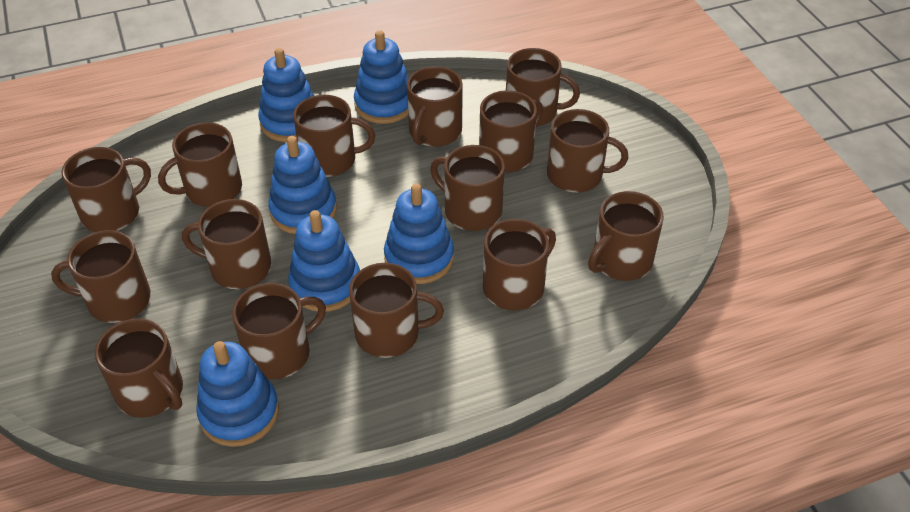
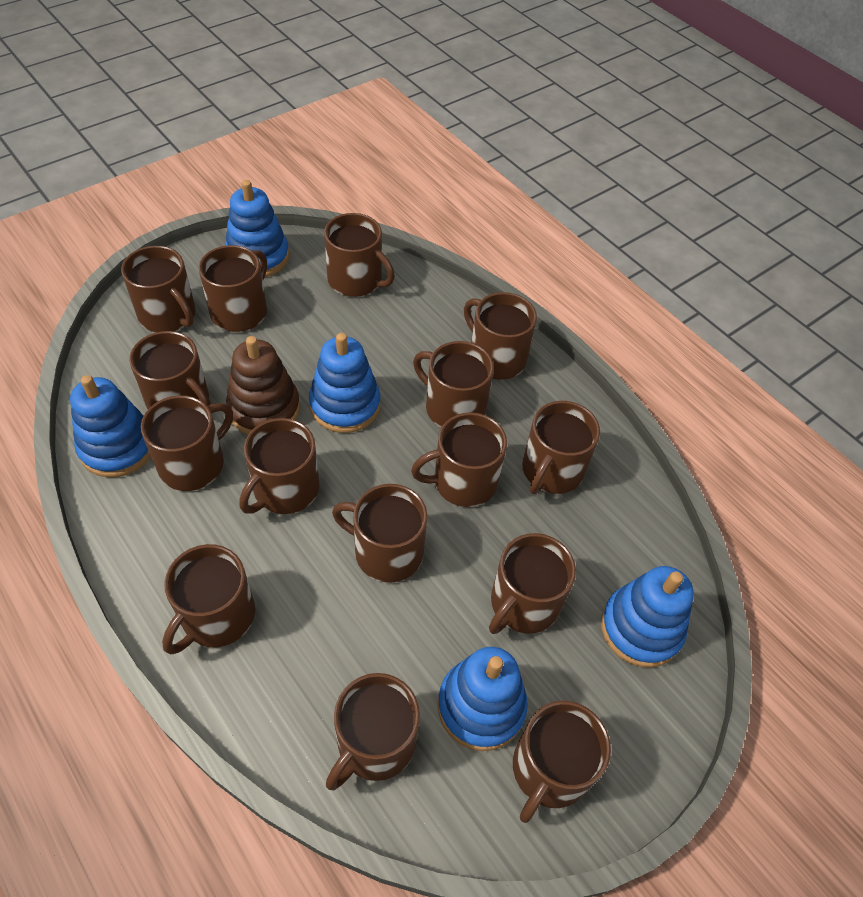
blue stacking toy: [196,341,279,447] [258,48,314,142] [268,136,337,234] [288,210,360,312] [354,30,409,124] [384,184,454,284] = 6 -> [70,375,151,477] [225,180,289,277] [309,333,380,433] [438,647,528,751] [601,566,694,668] = 5
brown stacking toy: none = 0 -> [226,336,300,435] = 1

